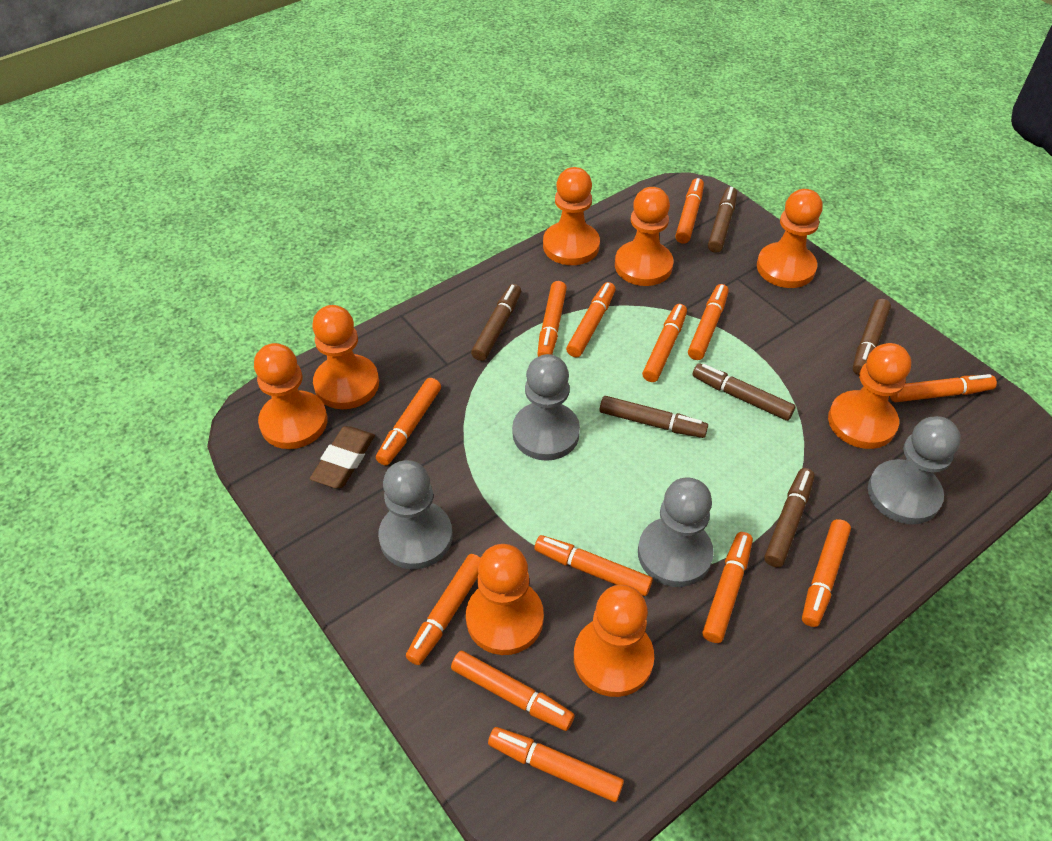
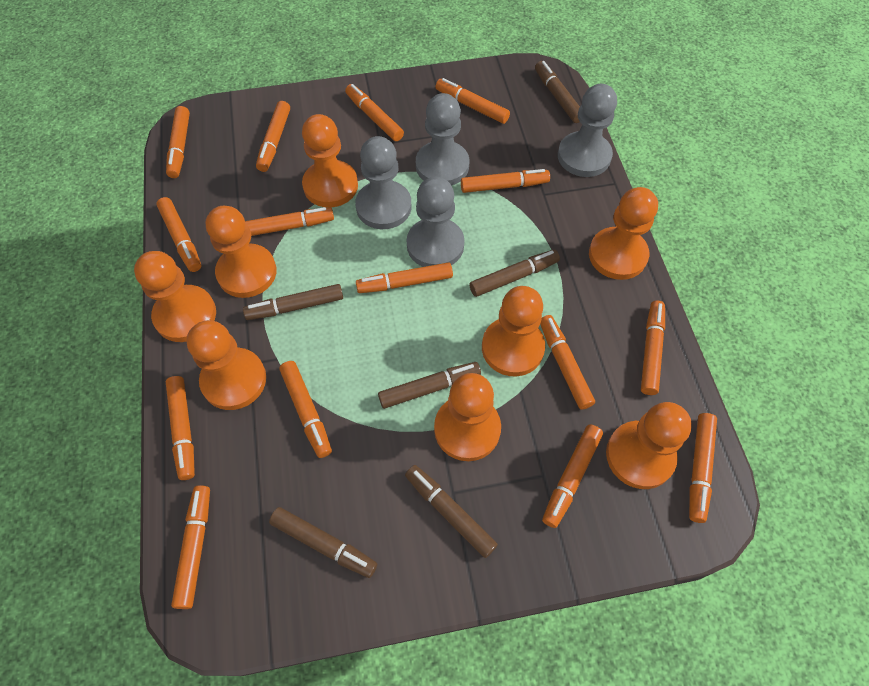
brown eraser: [310,426,375,488] = 1 -> none = 0
orange marker: [376,378,441,466] [406,554,481,665] [451,651,575,731] [488,727,624,802] [534,535,653,596] [537,281,567,357] [566,282,616,357] [642,304,687,382] [675,178,704,244] [688,284,729,360] [702,532,753,643] [802,519,851,627] [890,374,997,402] = 13 -> [157,197,201,272] [166,106,190,178] [166,376,195,480] [171,485,210,609] [245,207,334,236] [256,101,290,172] [279,361,332,458] [345,84,404,141] [356,262,453,293] [436,78,510,124] [461,169,550,193] [540,315,595,410] [542,425,603,528] [641,301,665,395] [689,413,717,523] = 15

